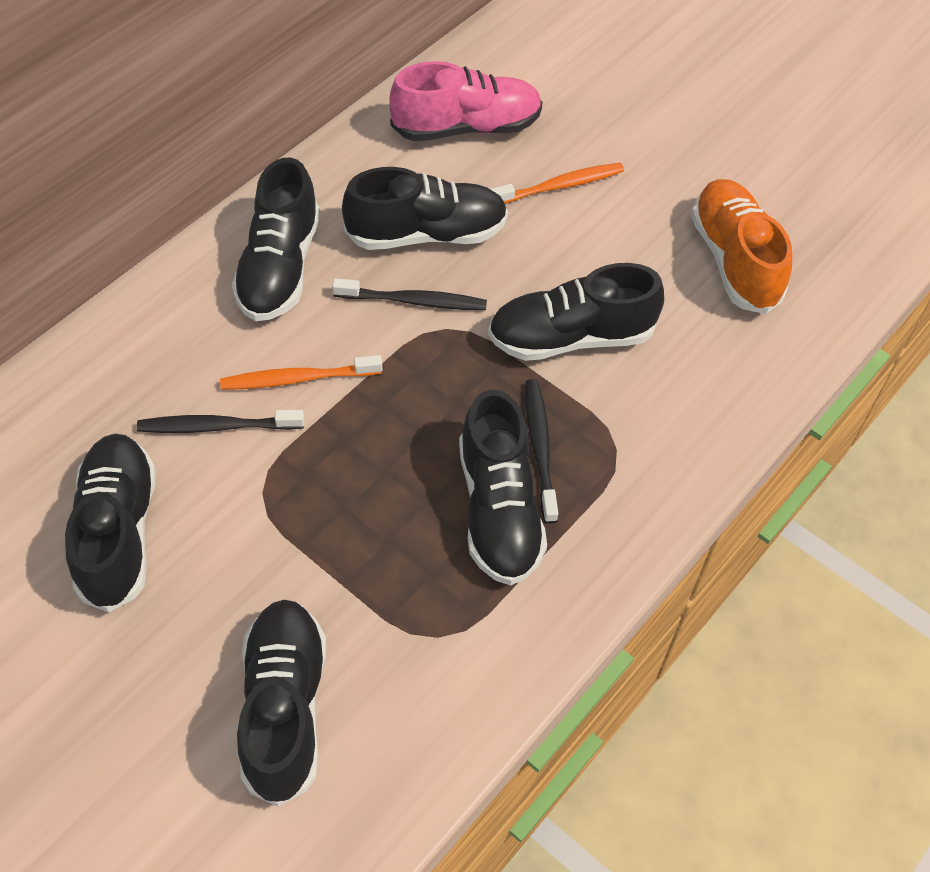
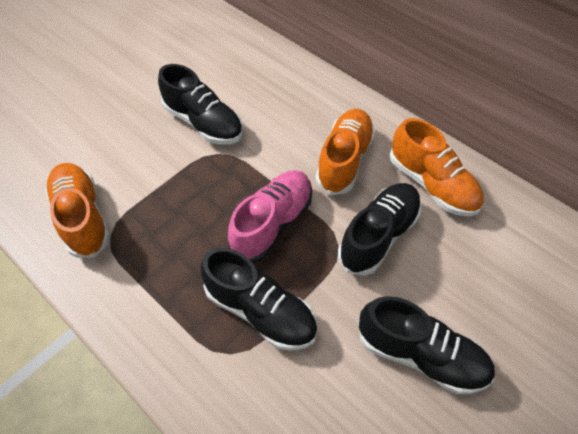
black shoe: [65,434,156,612] [232,158,320,321] [237,600,326,807] [342,167,508,250] [459,389,547,585] [488,263,664,361] = 6 -> [158,64,243,145] [201,248,317,351] [338,183,422,276] [358,296,495,394] = 4
black toothbrush: [137,410,304,433] [332,278,487,310] [525,379,558,524] = 3 -> none = 0
orange shoe: [691,179,792,314] = 1 -> [45,163,111,258] [315,109,375,195] [389,118,484,216] = 3
orange toothbrush: [220,355,382,390] [490,163,624,204] = 2 -> none = 0

